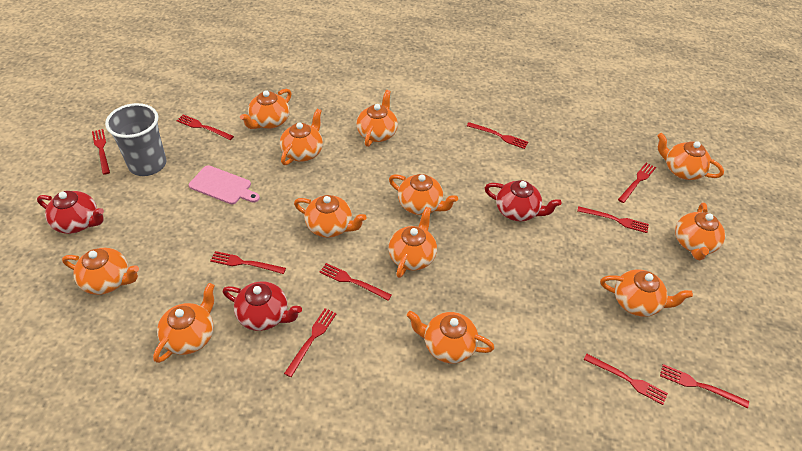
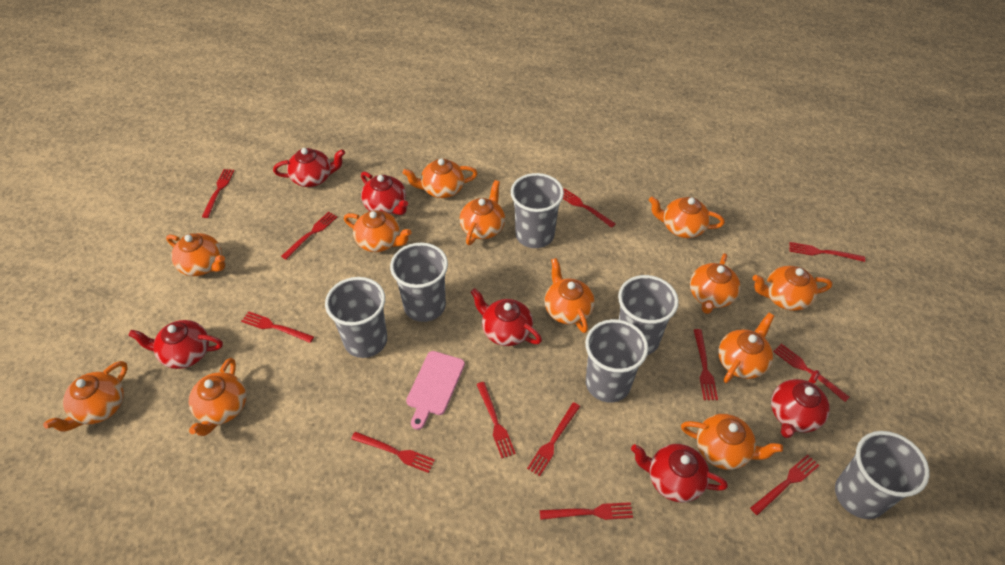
grey cup: [105,103,166,176] = 1 -> [325,277,387,358] [390,243,448,322] [511,173,564,248] [585,319,648,403] [618,275,679,355] [835,431,930,519] = 6
red fork: [92,129,110,175] [176,114,234,140] [210,251,286,274] [284,308,337,377] [319,263,392,301] [467,122,528,149] [577,206,649,233] [584,354,668,405] [618,162,656,203] [660,364,749,408] = 10 -> [202,169,235,218] [241,311,314,343] [281,212,337,259] [351,432,435,473] [476,382,516,458] [527,402,580,476] [540,502,633,520] [563,188,616,228] [694,329,718,400] [750,455,820,515] [773,343,850,402] [789,242,865,262] = 12
red teapot: [37,191,104,234] [223,281,302,331] [485,180,561,221] = 3 -> [128,320,223,369] [273,148,345,187] [361,171,408,215] [471,288,542,346] [631,444,728,502] [771,370,830,438] = 6

